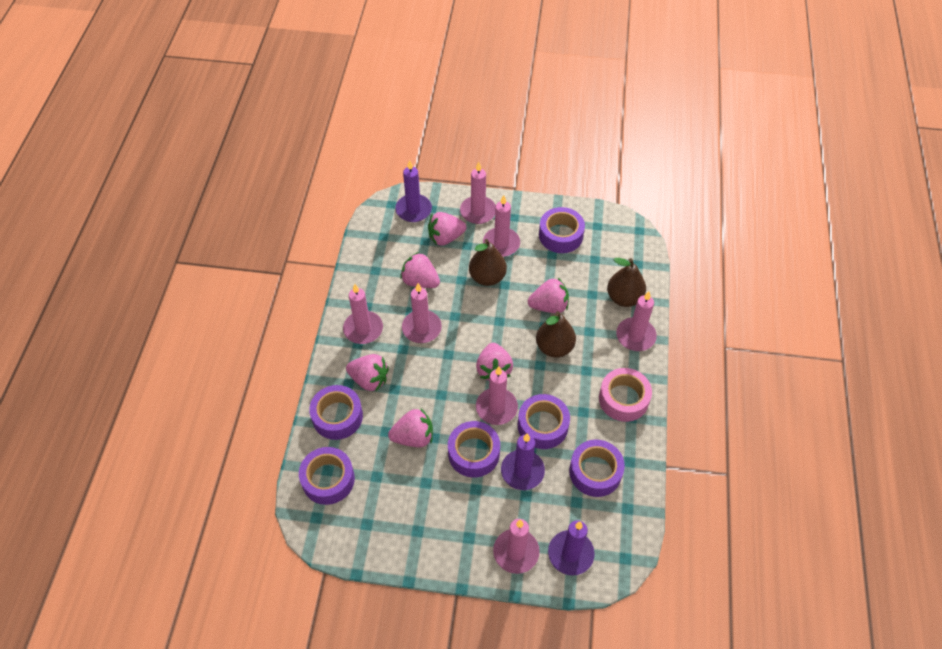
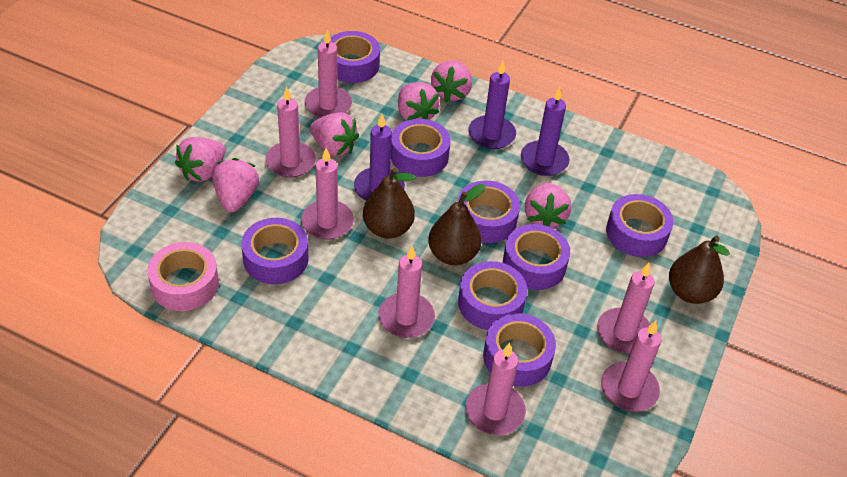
purple tape: [299,447,355,505] [309,385,363,440] [448,421,500,477] [518,394,570,449] [539,207,585,253] [569,440,625,497] = 6 -> [241,218,309,284] [330,31,380,83] [391,119,451,177] [458,181,520,243] [458,261,527,330] [483,313,556,387] [503,224,570,290] [606,194,673,257] = 8

